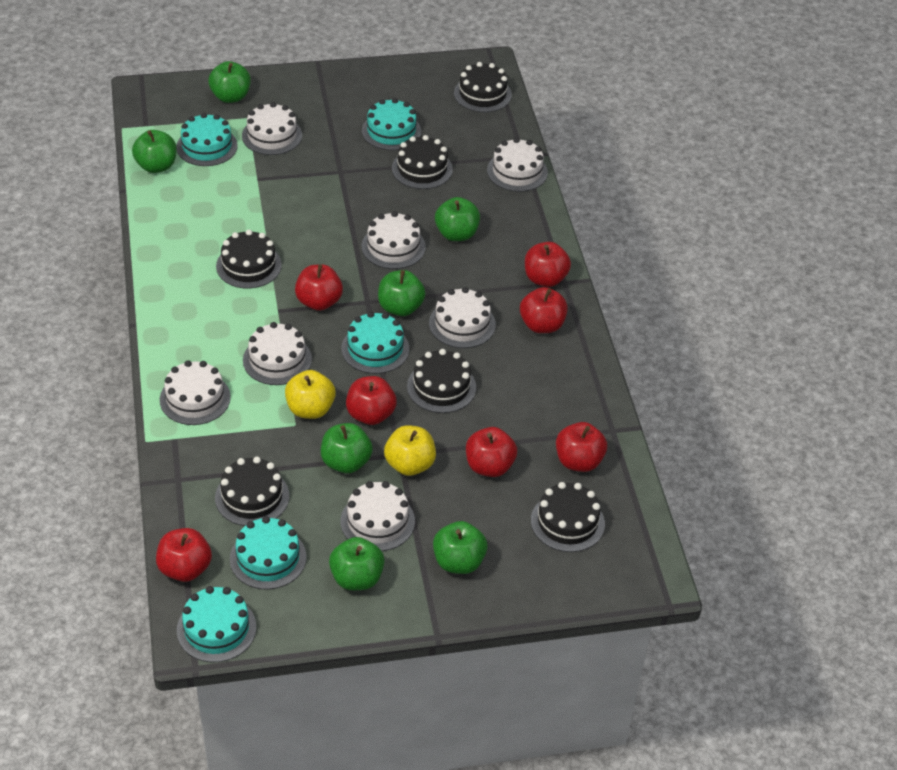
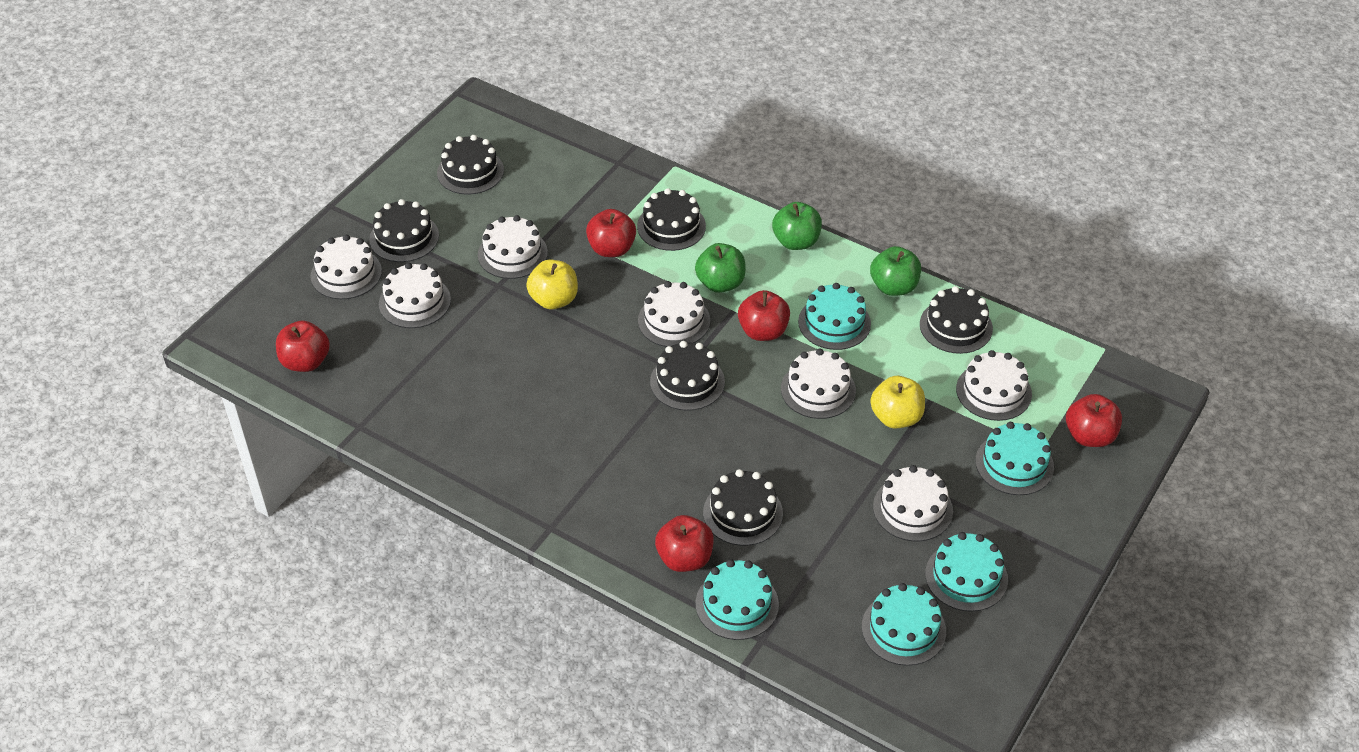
green apple: [132,130,177,173] [208,61,251,103] [321,423,373,473] [329,537,385,590] [378,270,426,316] [433,521,488,574] [435,197,480,241] = 7 -> [695,243,746,293] [772,202,822,250] [870,246,921,296] = 3
red apple: [156,528,212,582] [295,264,343,311] [346,376,397,425] [466,427,517,477] [520,287,568,333] [525,242,571,287] [556,422,607,472] = 7 -> [276,320,330,372] [586,209,636,257] [655,515,714,572] [738,290,790,341] [1066,394,1122,447] = 5

